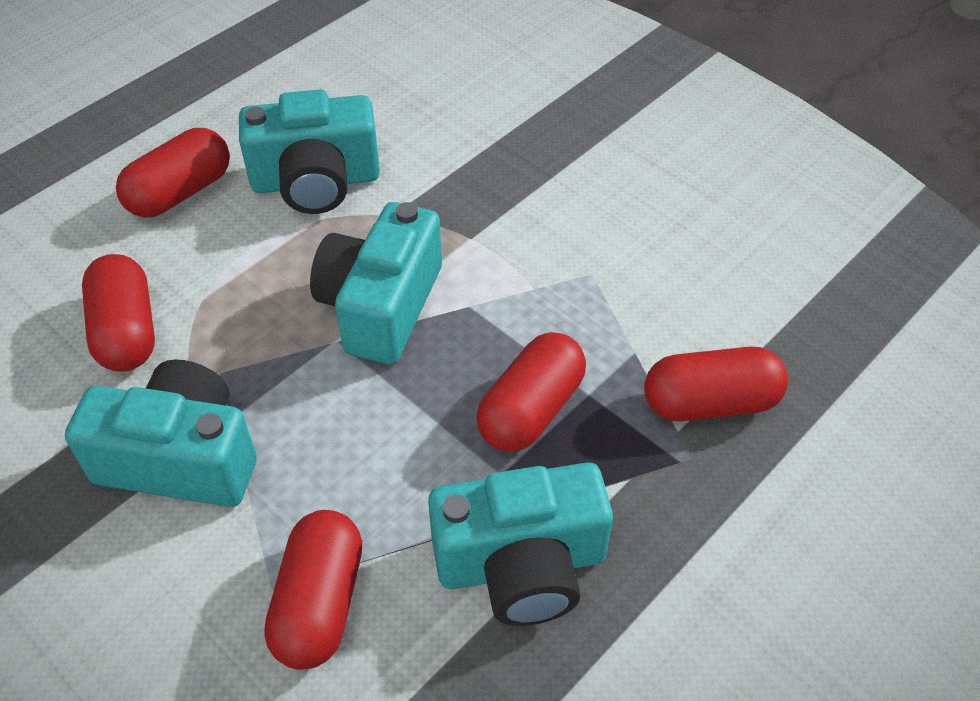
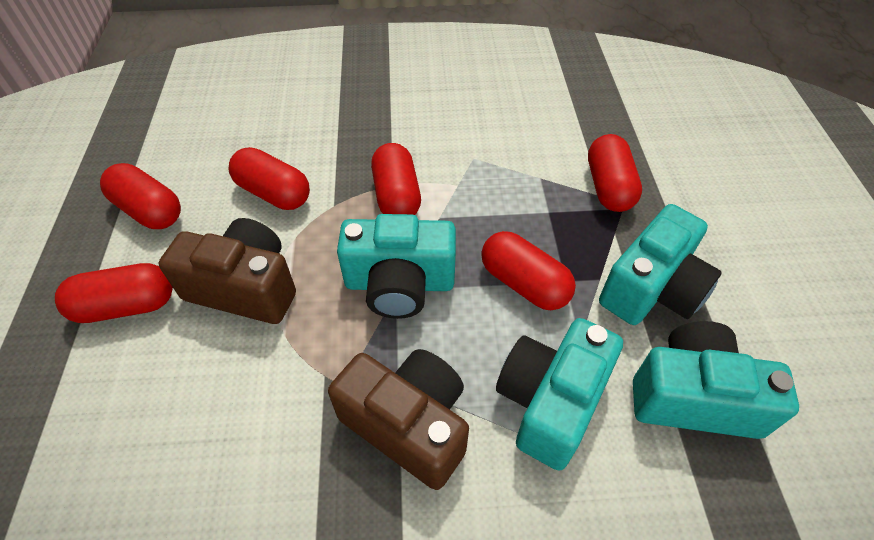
brown camera: none = 0 -> [159,218,296,324] [328,349,469,490] = 2
red capsule: [82,254,155,372] [116,128,230,218] [264,510,362,670] [476,332,586,452] [644,347,788,421] = 5 -> [55,263,173,323] [100,163,181,229] [228,147,310,210] [371,143,421,215] [481,231,576,310] [588,134,642,212] = 6

